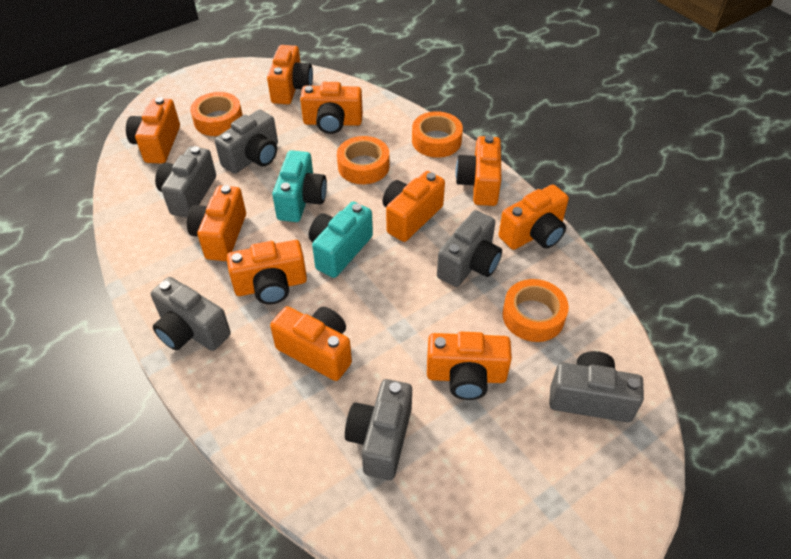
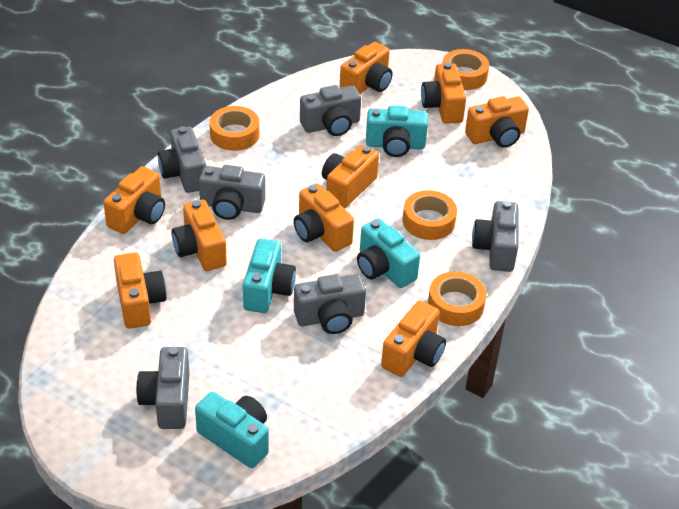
orange camera: [126,97,180,164] [187,185,246,261] [227,240,307,304] [267,45,313,104] [270,306,352,381] [300,82,363,134] [382,171,445,242] [427,332,512,400] [455,135,501,206] [499,184,569,250] = 10 -> [103,166,165,234] [114,252,167,329] [171,200,227,271] [294,184,354,252] [322,145,379,209] [340,42,393,94] [381,300,446,377] [421,62,466,124] [465,96,529,148] = 9
turquoise camera: [272,150,327,222] [309,202,373,278] = 2 -> [195,392,269,468] [243,239,296,313] [357,218,420,288] [366,105,428,157] = 4

